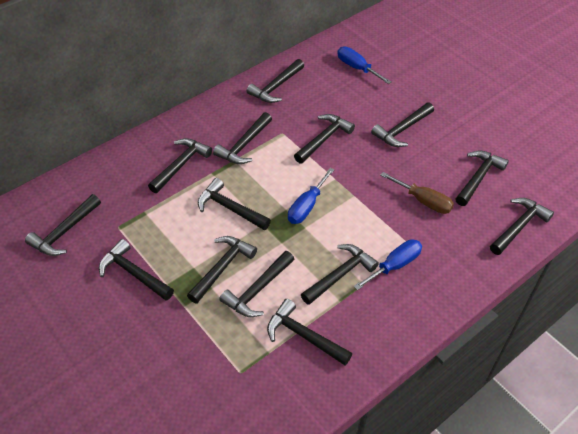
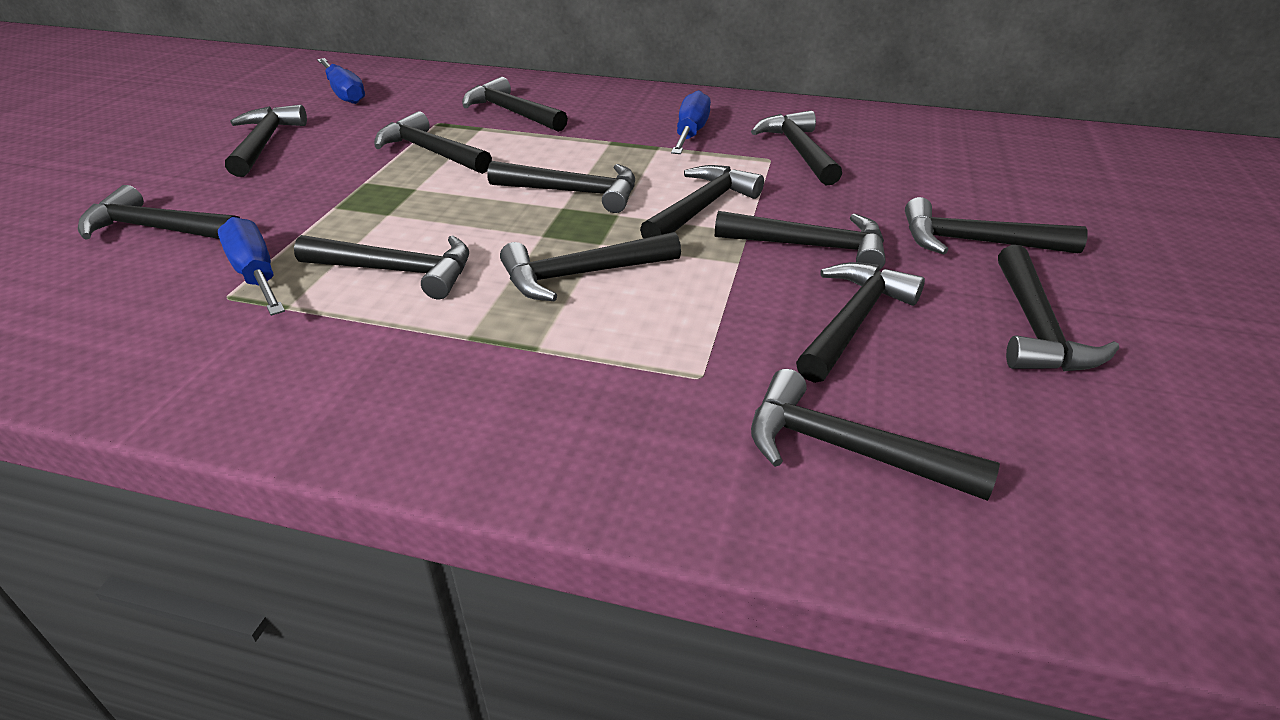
brown screwdriver: [380,172,454,214] = 1 -> none = 0

